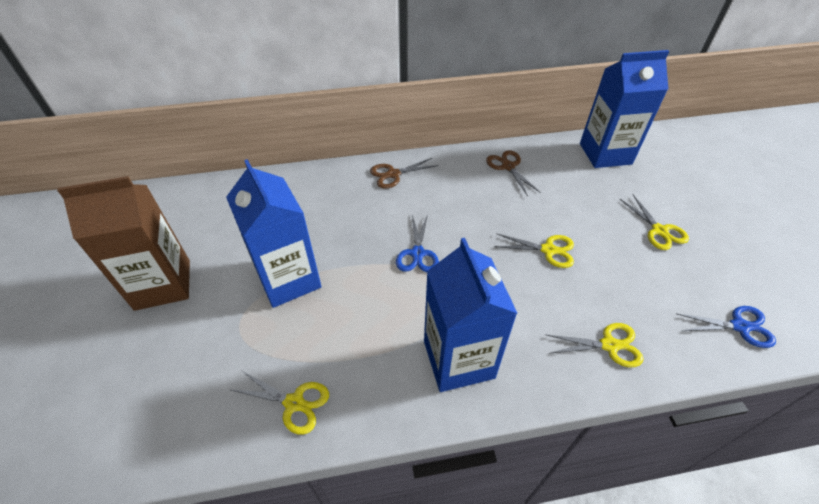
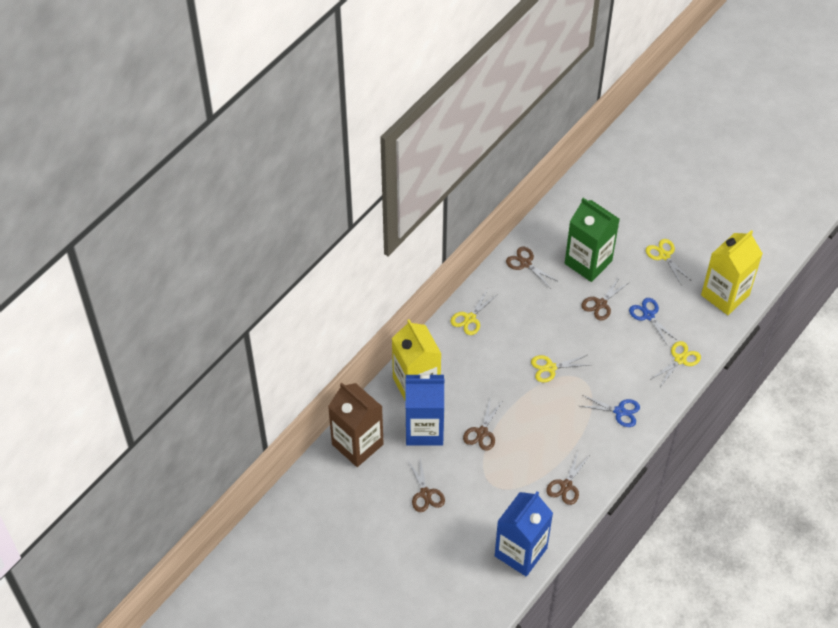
blue carton: [226,159,322,308] [424,238,518,392] [580,50,669,168] = 3 -> [405,373,444,446] [495,491,553,577] = 2
brown scissors: [370,158,439,189] [486,150,541,196] = 2 -> [407,458,445,512] [463,400,502,451] [506,247,559,288] [546,451,590,505] [581,276,630,321] = 5
green carton: none = 0 -> [565,198,620,282] = 1
yellow carton: none = 0 -> [392,319,441,402] [701,230,763,315] = 2

